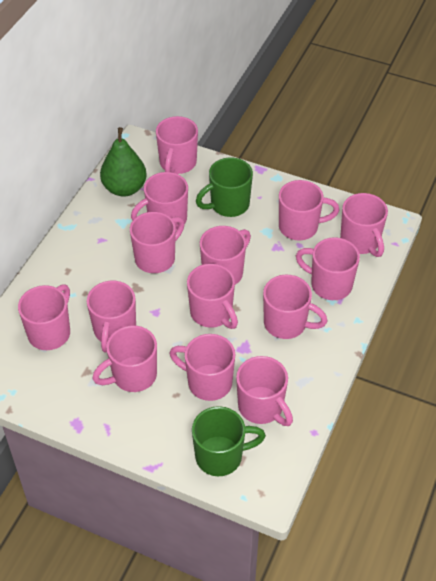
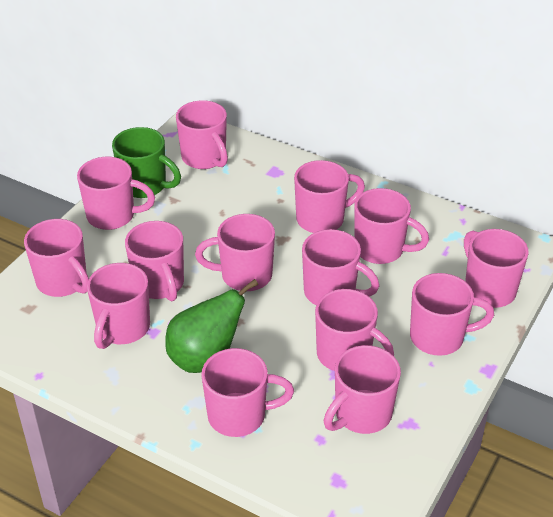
green mug: [192,406,266,476] [196,157,253,217] = 2 -> [112,127,181,198] = 1

